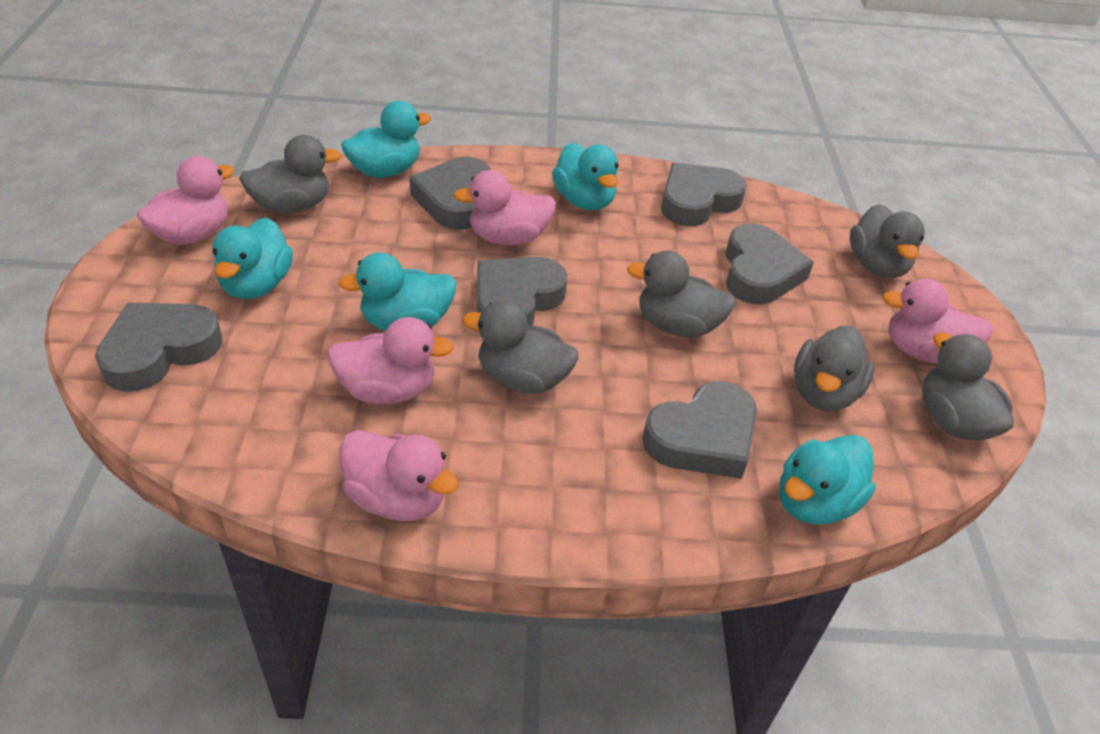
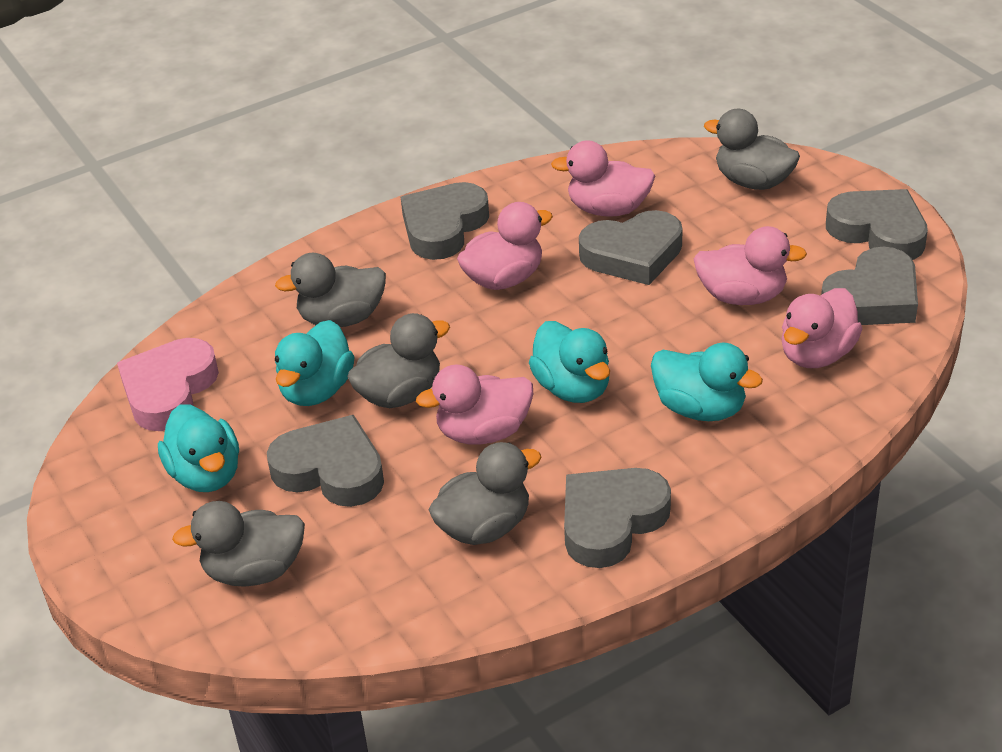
grey duck: [239,135,342,214] [462,300,579,394] [627,250,736,337] [794,326,874,411] [850,204,925,279] [922,332,1014,440] = 6 -> [172,501,305,587] [275,252,386,327] [347,313,450,408] [429,442,541,545] [704,109,800,190] = 5
pink heart: none = 0 -> [117,338,219,431] = 1
turquoise duck: [212,218,293,299] [338,252,457,331] [341,101,431,178] [552,143,618,211] [779,435,876,525] = 5 -> [158,404,239,492] [275,320,355,406] [529,321,610,403] [651,343,763,421] = 4

